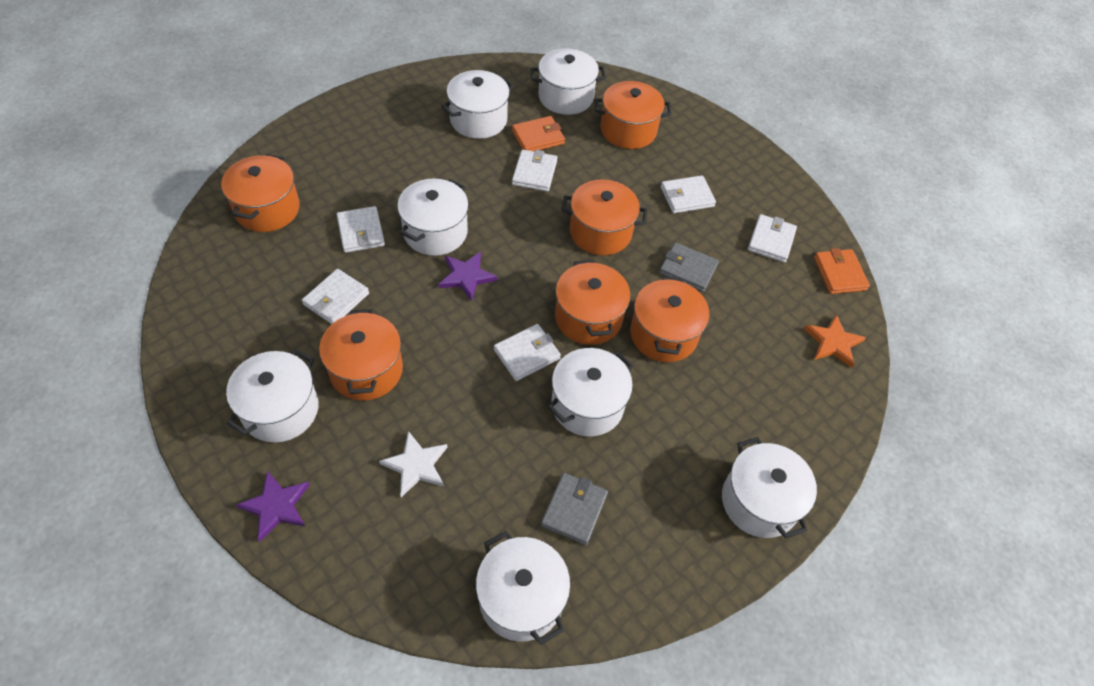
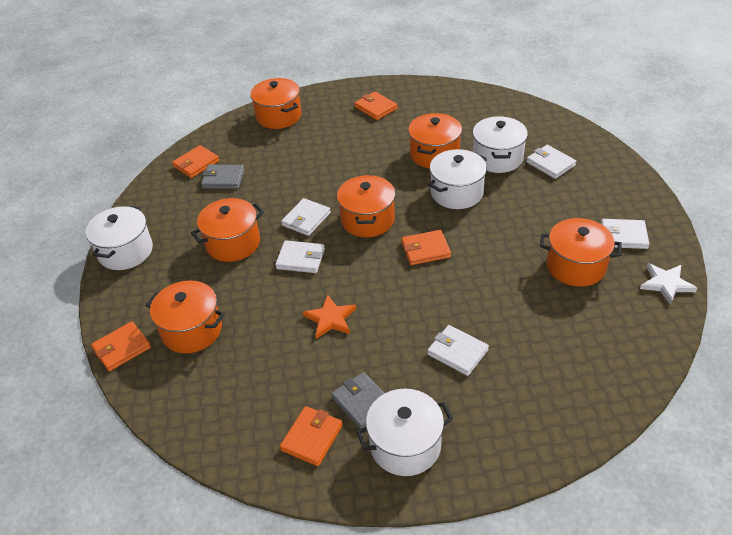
orange wallet: [512,116,565,151] [814,248,870,294] = 2 -> [91,321,151,371] [172,145,220,178] [280,406,343,466] [354,91,398,120] [401,230,451,265] = 5
purple star: [236,471,310,542] [438,251,498,302] = 2 -> none = 0
white pot: [226,349,319,443] [397,178,469,256] [441,70,514,139] [476,531,571,645] [530,48,606,115] [548,348,634,437] [722,437,817,538] = 7 -> [86,206,153,270] [356,389,453,476] [428,149,487,209] [473,116,528,173] = 4
white wallet: [302,269,369,324] [336,206,385,253] [494,324,561,381] [512,149,557,192] [661,175,716,213] [748,214,797,263] = 6 -> [275,240,325,273] [281,198,331,236] [427,325,489,376] [526,145,576,179] [601,219,649,249] = 5

